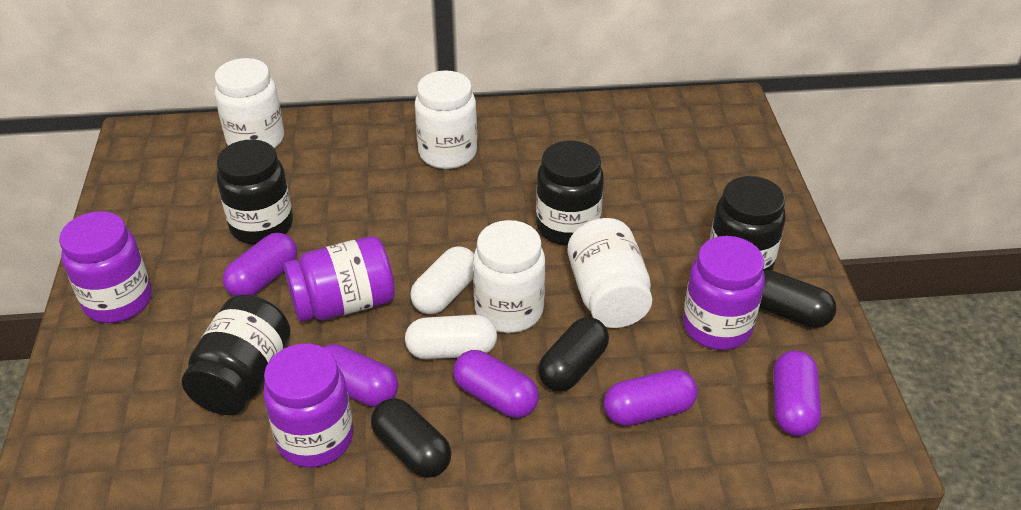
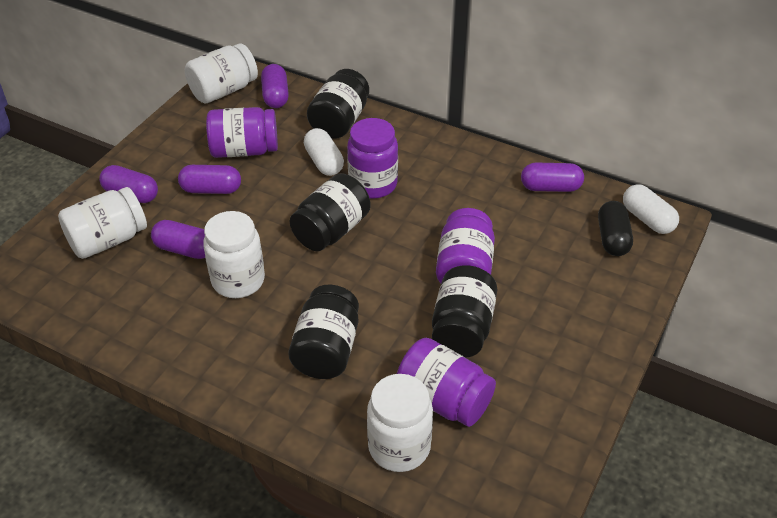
black capsule: [371,398,451,478] [538,317,609,392] [759,270,837,328] = 3 -> [598,201,633,256] = 1

